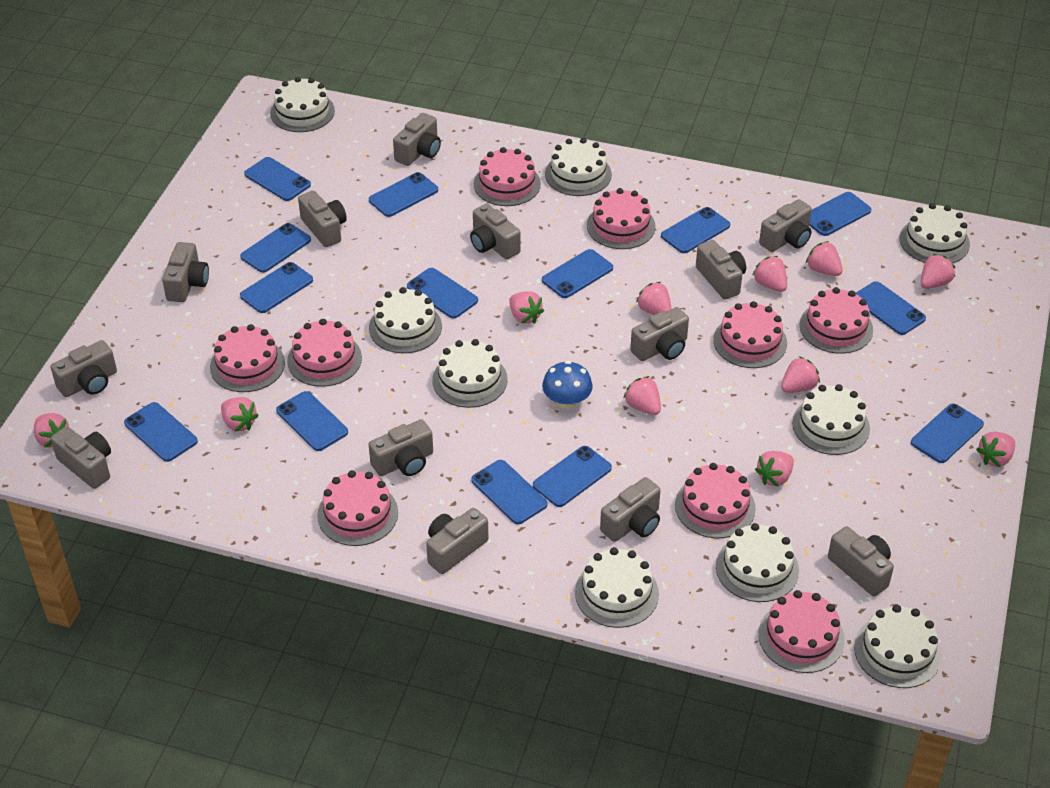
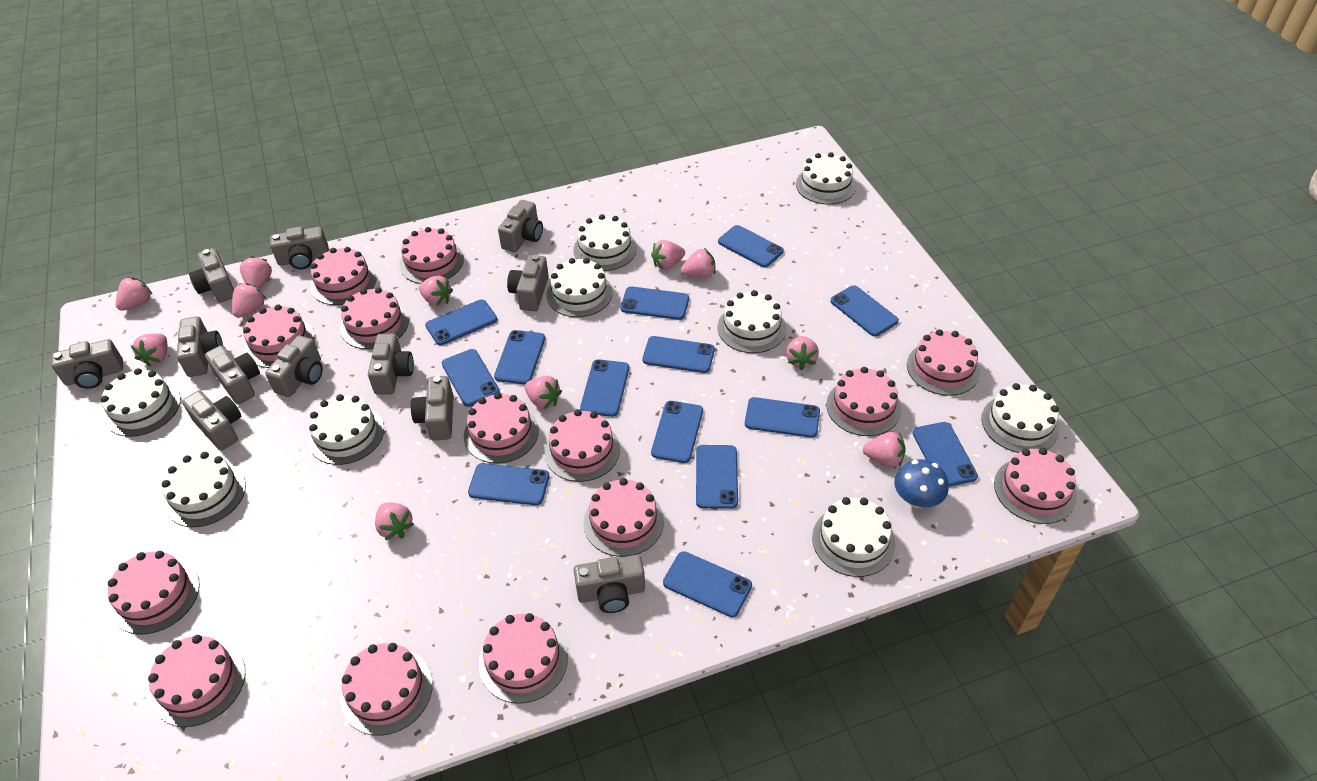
grey camera: [50,340,117,397] [51,426,111,489] [162,242,209,302] [298,191,347,247] [369,419,433,476] [393,113,441,166] [426,508,489,574] [470,204,521,260] [600,477,661,542] [630,307,689,361] [696,240,746,300] [759,199,812,252] [828,526,894,597] = 13 -> [51,339,123,389] [177,316,223,377] [182,391,241,451] [189,248,234,303] [205,345,260,404] [265,335,323,397] [270,227,329,269] [368,333,414,395] [411,376,454,441] [498,200,543,252] [507,255,549,311] [574,555,645,613] = 12
pink cake: [210,324,285,392] [287,319,362,387] [317,470,398,546] [474,147,541,206] [587,188,656,249] [675,463,756,538] [713,301,787,368] [758,590,845,673] [800,287,873,354] = 9 -> [108,551,200,634] [148,635,245,727] [243,305,315,368] [310,247,377,305] [340,288,409,349] [340,643,433,736] [399,227,464,284] [464,392,539,463] [479,613,568,704] [544,409,620,482] [583,478,664,557] [826,367,901,436] [907,329,980,396] [994,448,1077,524] = 14

